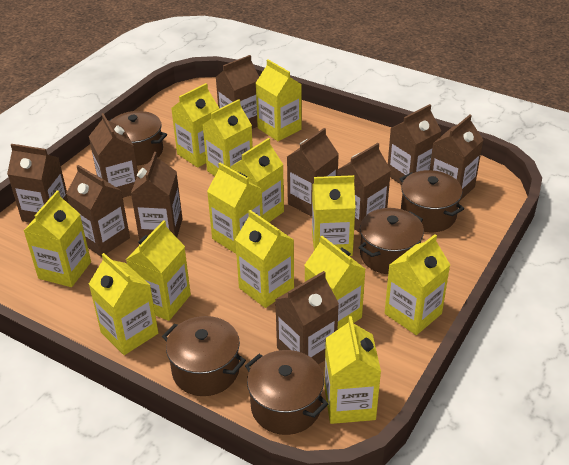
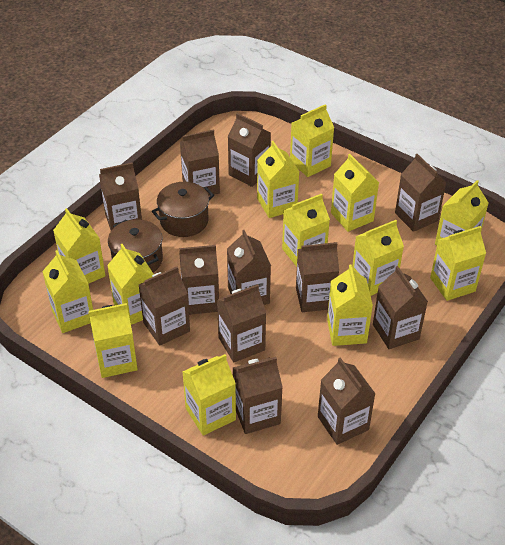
brown carton: [7,144,69,223] [66,165,130,257] [89,113,138,198] [131,152,183,240] [216,55,259,129] [275,271,339,365] [287,128,339,217] [337,143,391,233] [388,104,441,185] [430,115,483,202] = 10 -> [99,162,142,230] [139,267,190,346] [179,245,219,315] [180,129,220,196] [217,284,266,362] [227,230,271,305] [228,113,271,187] [233,357,283,434] [296,242,339,312] [318,357,376,445] [373,266,428,349] [395,154,447,232] = 12
brown pot: [109,111,167,165] [162,316,246,396] [245,350,328,435] [359,208,424,274] [400,170,464,232] = 5 -> [108,219,163,273] [152,182,214,237] = 2

